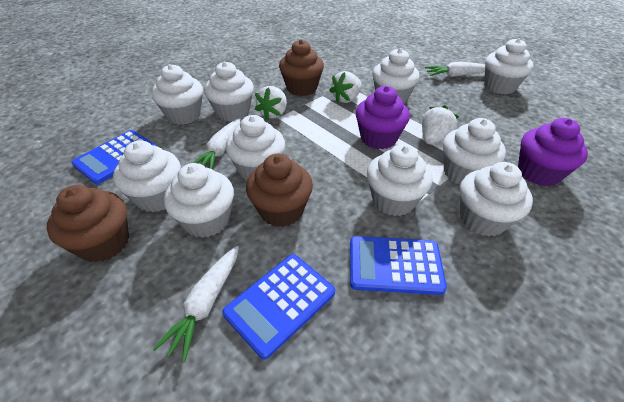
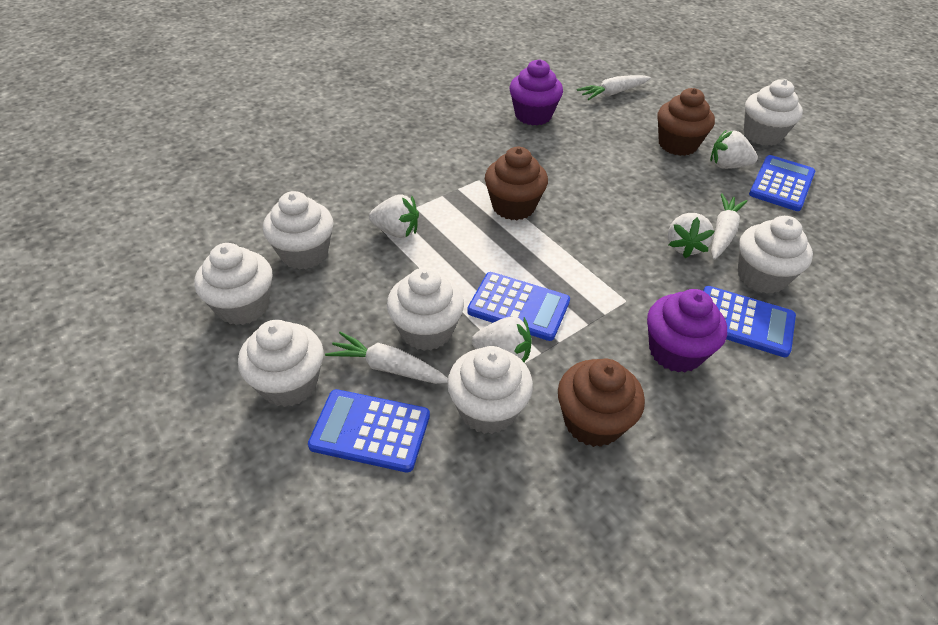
blue calculator: [71,130,156,184] [222,254,335,359] [350,236,447,295] = 3 -> [308,389,430,472] [467,272,570,341] [703,286,796,357] [749,155,815,211] = 4
white cupcake: [113,140,181,212] [152,64,203,125] [164,163,234,238] [204,61,254,122] [226,115,285,181] [367,144,432,216] [372,48,420,104] [443,118,506,185] [460,162,533,236] [484,38,533,94] = 10 -> [194,243,272,325] [238,320,324,407] [263,191,334,270] [387,267,464,351] [447,346,533,434] [738,216,813,294] [744,79,803,146] = 7
white strawberry: [255,86,287,120] [329,71,362,103] [422,105,459,144] = 3 -> [369,194,419,238] [472,317,532,363] [668,213,715,258] [710,130,758,169] = 4

